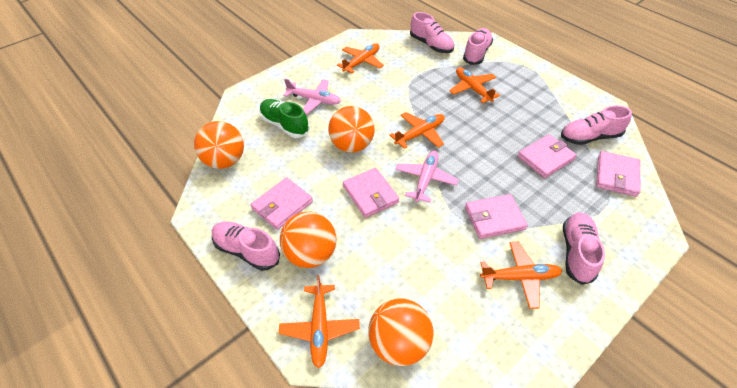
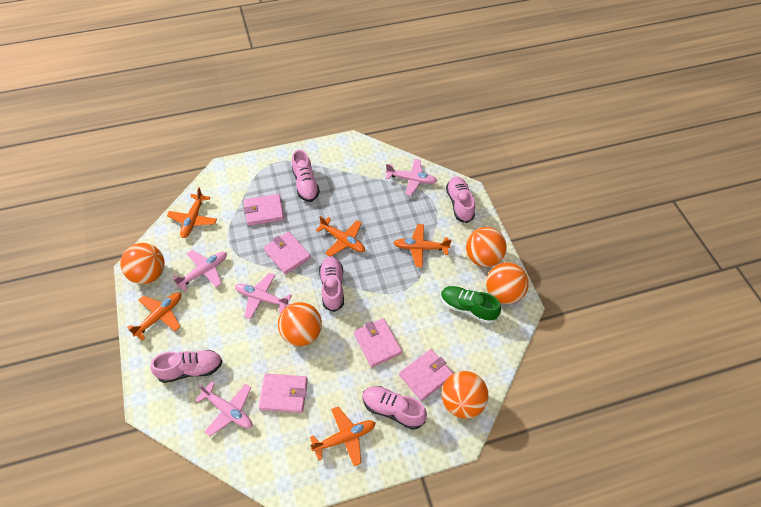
orange ball: [194,121,244,169] [280,212,337,268] [328,106,375,153] [369,299,434,366] = 4 -> [120,243,164,284] [278,302,322,346] [442,371,488,419] [466,227,507,267] [486,262,529,304] = 5
pink plane: [283,79,341,114] [395,151,459,203] = 2 -> [173,250,227,292] [195,381,252,436] [235,273,292,319] [386,159,437,196] = 4

